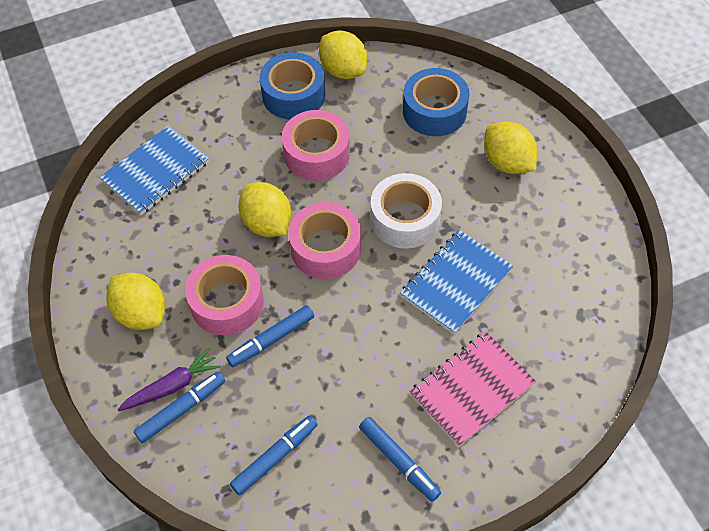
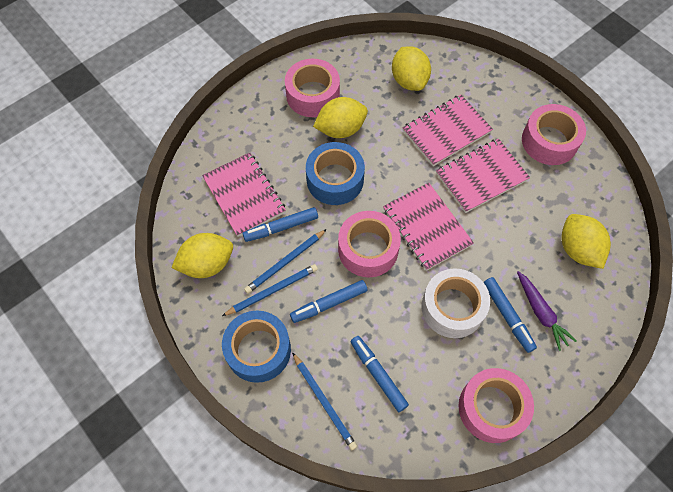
blue notebook: [100,126,209,215] [400,230,513,334] = 2 -> none = 0
blue pencil: none = 0 -> [222,264,318,316] [244,229,327,294] [292,352,357,450] = 3
pink notebook: [410,332,536,447] = 1 -> [202,153,286,237] [383,183,474,271] [402,95,493,166] [436,139,530,213] = 4
pink tape: [185,255,264,335] [282,110,350,181] [288,202,361,279] = 3 -> [285,59,340,117] [338,211,401,277] [458,368,534,443] [522,104,586,165] = 4

